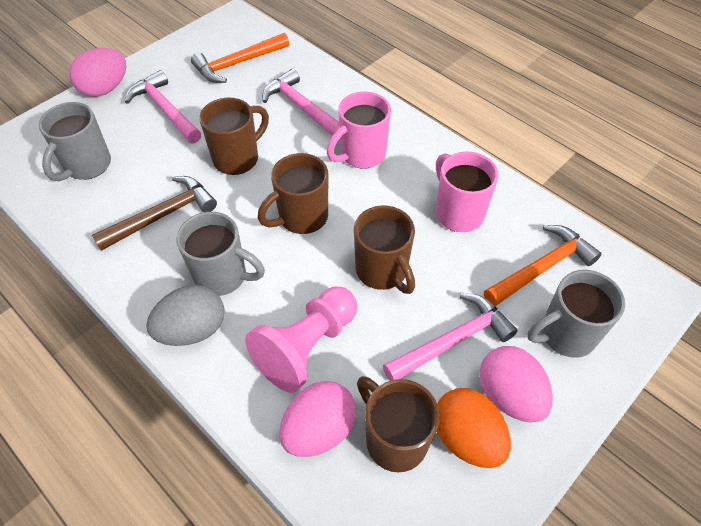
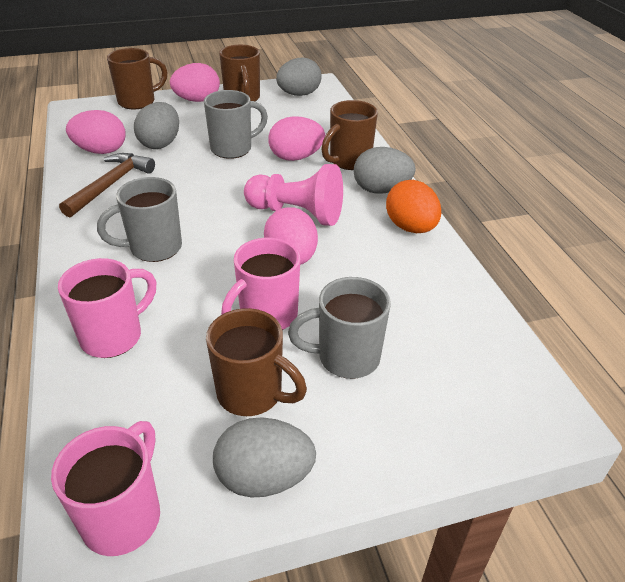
grey egg: [146,284,224,346] = 1 -> [134,102,179,149] [213,417,316,498] [276,57,322,96] [353,147,416,194] = 4
orange hammer: [191,33,290,83] [484,225,602,306] = 2 -> none = 0
pink egg: [69,48,126,97] [279,381,356,457] [479,346,553,423] = 3 -> [66,110,126,154] [170,63,220,102] [264,207,318,265] [268,116,325,161] = 4
pink hammer: [125,70,201,144] [262,69,340,140] [383,293,518,381] = 3 -> none = 0
pink mug: [327,92,391,169] [436,152,499,232] = 2 -> [51,421,160,556] [58,258,156,358] [221,238,300,330] = 3

